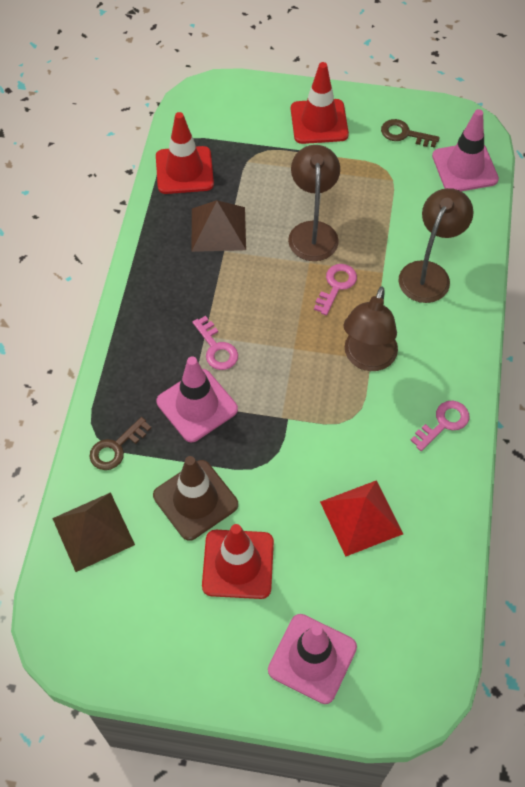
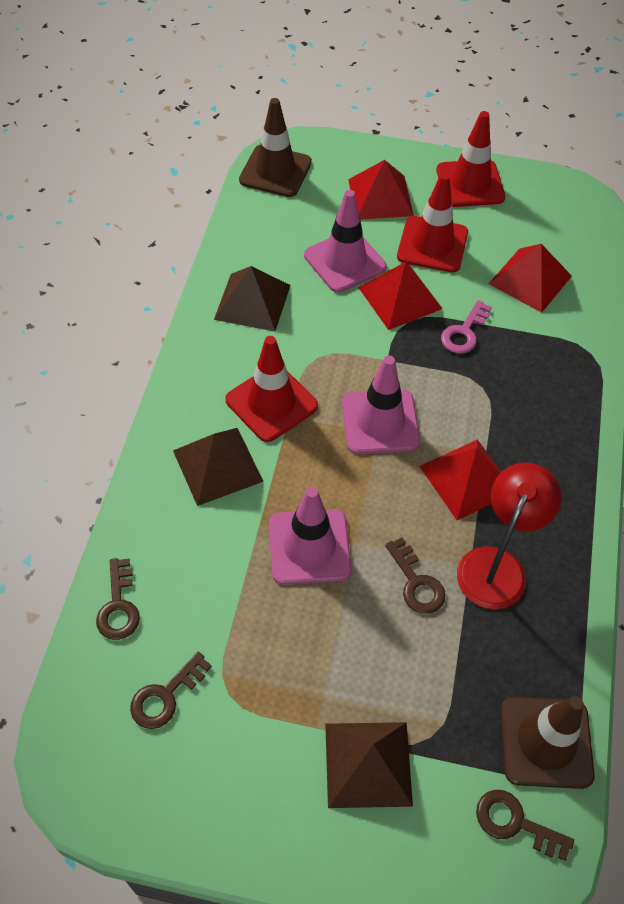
brown key: [90,417,151,470] [381,119,440,148] = 2 -> [96,558,140,640] [130,652,212,729] [385,537,445,614] [476,790,574,861] = 4
brown lamp: [288,145,340,261] [343,286,398,371] [399,188,473,303] = 3 -> none = 0
brown pyramid: [52,492,135,572] [192,200,246,252] = 2 -> [173,428,264,506] [214,266,290,332] [325,722,413,808] = 3
brown traffic cone: [153,456,238,541] = 1 -> [239,98,312,197] [501,696,595,789] = 2
pink key: [192,316,238,370] [314,264,357,315] [410,401,469,451] = 3 -> [441,300,492,353] = 1
red lamp: none = 0 -> [457,462,562,609] = 1
red pyramid: [320,480,403,557] = 1 -> [348,160,414,220] [358,262,443,330] [419,440,501,520] [489,244,572,313] = 4

